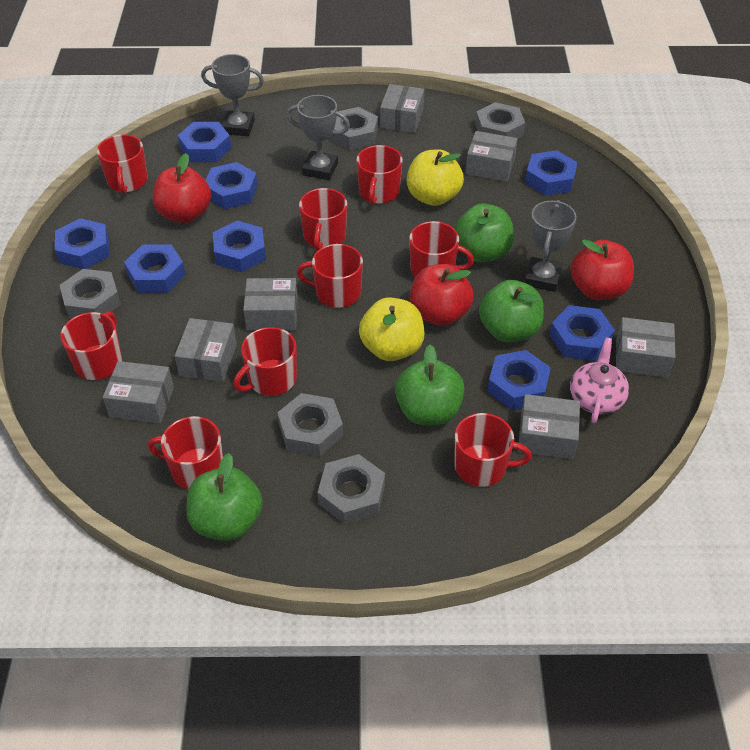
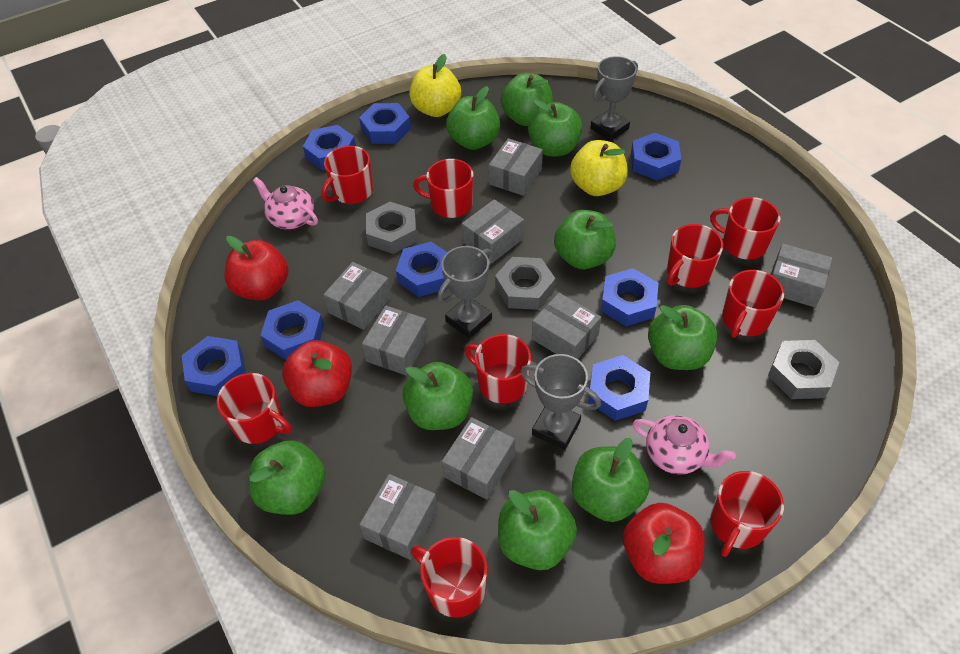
green apple: [187,453,263,541] [395,345,465,425] [454,203,514,262] [479,280,544,343] = 4 -> [249,440,325,515] [402,362,473,430] [446,86,500,150] [498,490,577,570] [501,73,553,126] [528,99,583,156] [554,210,616,269] [572,438,649,522] [648,305,717,370] = 9
grey box: [103,361,174,424] [175,318,237,382] [243,278,298,331] [380,84,424,133] [466,131,518,182] [518,394,580,459] [616,317,675,378] = 7 -> [323,262,391,330] [359,474,438,560] [362,306,429,375] [442,417,515,500] [462,199,524,263] [489,138,543,196] [532,293,601,359] [771,244,832,307] = 8
grey nut: [60,269,121,319] [277,393,343,456] [318,454,385,524] [330,107,378,150] [475,102,525,138] = 5 -> [366,202,417,254] [495,257,556,310] [768,340,839,399] = 3
pink teapot: [570,338,629,423] = 1 -> [253,177,318,229] [632,415,736,474] = 2

